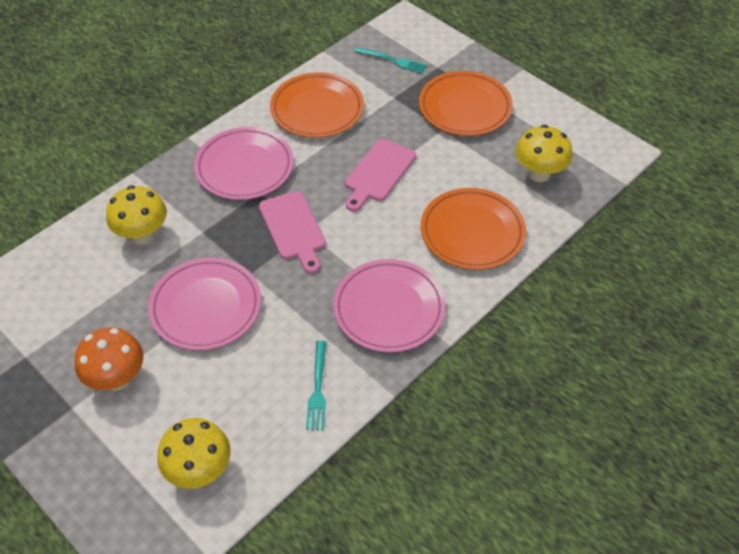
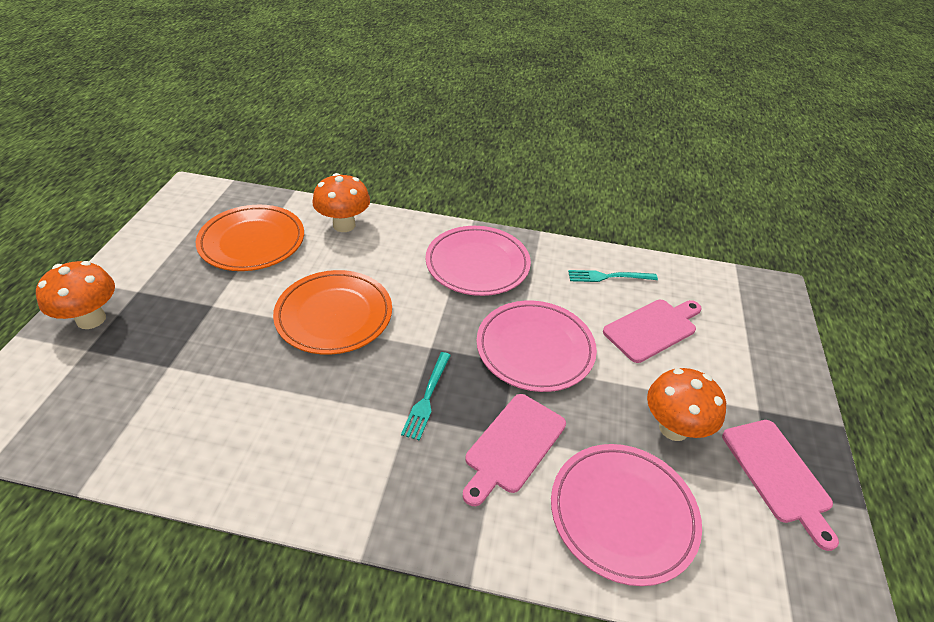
orange mushroom: [74,327,144,390] = 1 -> [36,261,115,329] [313,173,370,232] [647,368,726,441] = 3
orange plate: [270,72,364,138] [419,71,513,136] [420,188,526,270] = 3 -> [196,205,304,271] [273,270,392,355] = 2
pink cutting board: [259,191,326,273] [345,139,416,211] = 2 -> [463,394,566,506] [603,300,702,363] [722,420,839,551] = 3
yellow mushroom: [106,185,167,245] [158,418,231,489] [515,125,572,182] = 3 -> none = 0

